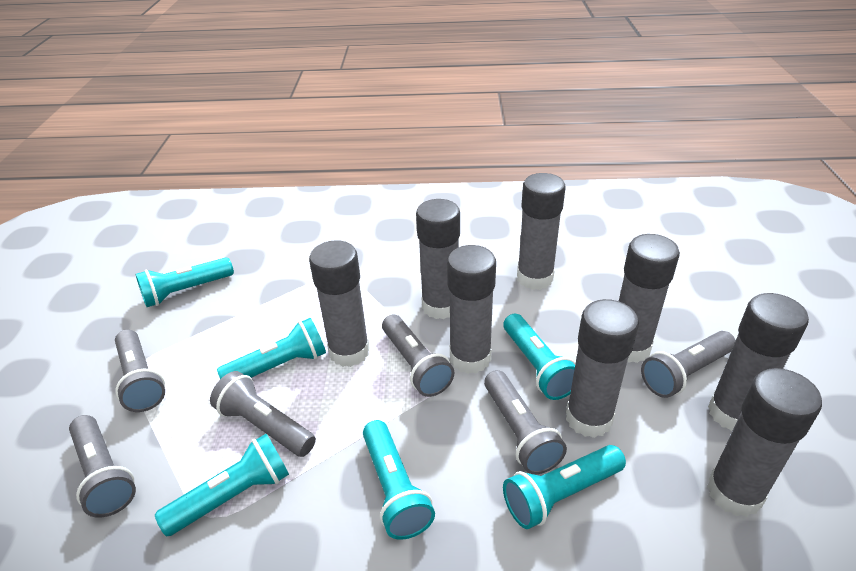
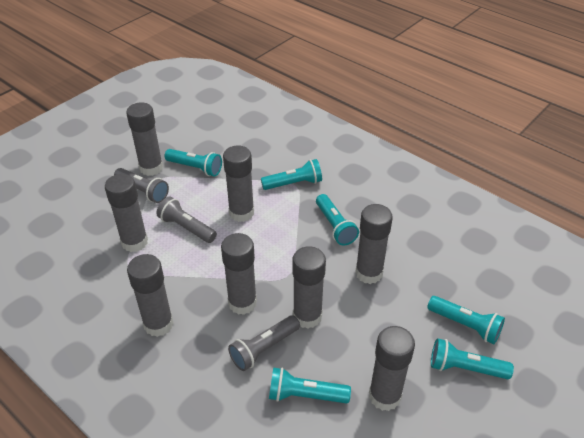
grey flashlight: [69,415,136,518] [115,329,165,412] [210,371,316,457] [382,314,454,397] [484,370,567,475] [641,331,736,398] = 6 -> [114,168,169,203] [156,197,217,243] [228,315,300,371] = 3

